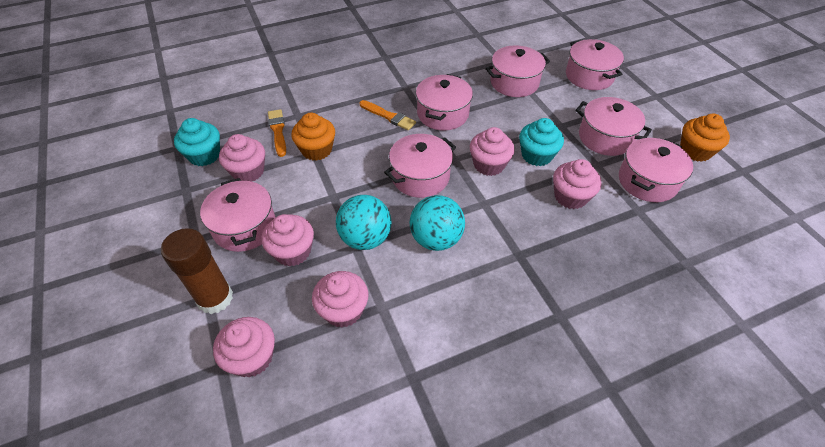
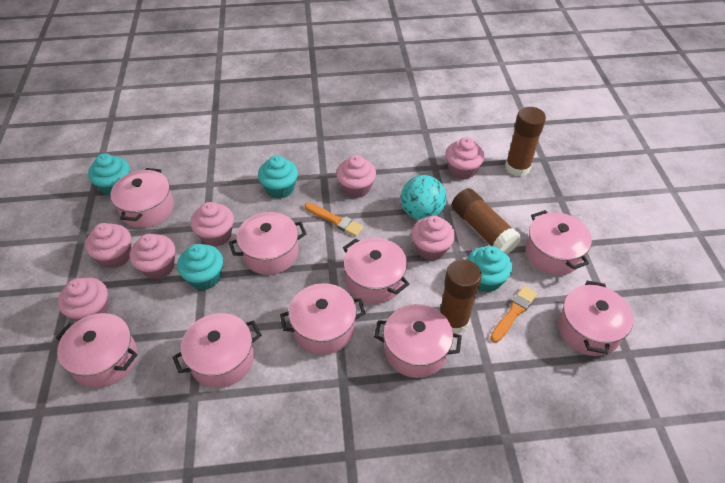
brown glue stick: [161,228,233,314] = 1 -> [440,259,482,334] [452,188,521,254] [505,107,546,176] = 3
orange cupcake: [291,113,335,161] [680,114,730,162] = 2 -> none = 0
pink cupcake: [213,317,275,378] [219,134,265,182] [261,214,314,267] [312,271,368,328] [470,127,515,176] [553,159,602,209] = 6 -> [58,277,108,322] [85,223,131,268] [130,234,175,279] [190,202,234,247] [336,155,376,198] [411,215,455,261] [445,137,485,180] = 7
pink pot: [200,178,276,252] [384,134,456,198] [416,74,473,131] [485,45,550,97] [566,39,624,90] [576,97,652,156] [619,138,693,202] = 7 -> [56,313,137,388] [110,168,174,228] [172,313,261,388] [229,212,306,275] [280,283,366,355] [343,238,409,303] [374,304,462,378] [525,210,592,275] [558,281,633,356] = 9
turquoise ball: [336,195,392,250] [410,195,465,251] = 2 -> [401,175,446,220] = 1
turquoise cupcake: [174,118,220,166] [519,118,564,166] = 2 -> [88,153,130,196] [177,244,223,290] [258,155,298,198] [467,246,512,292] = 4

